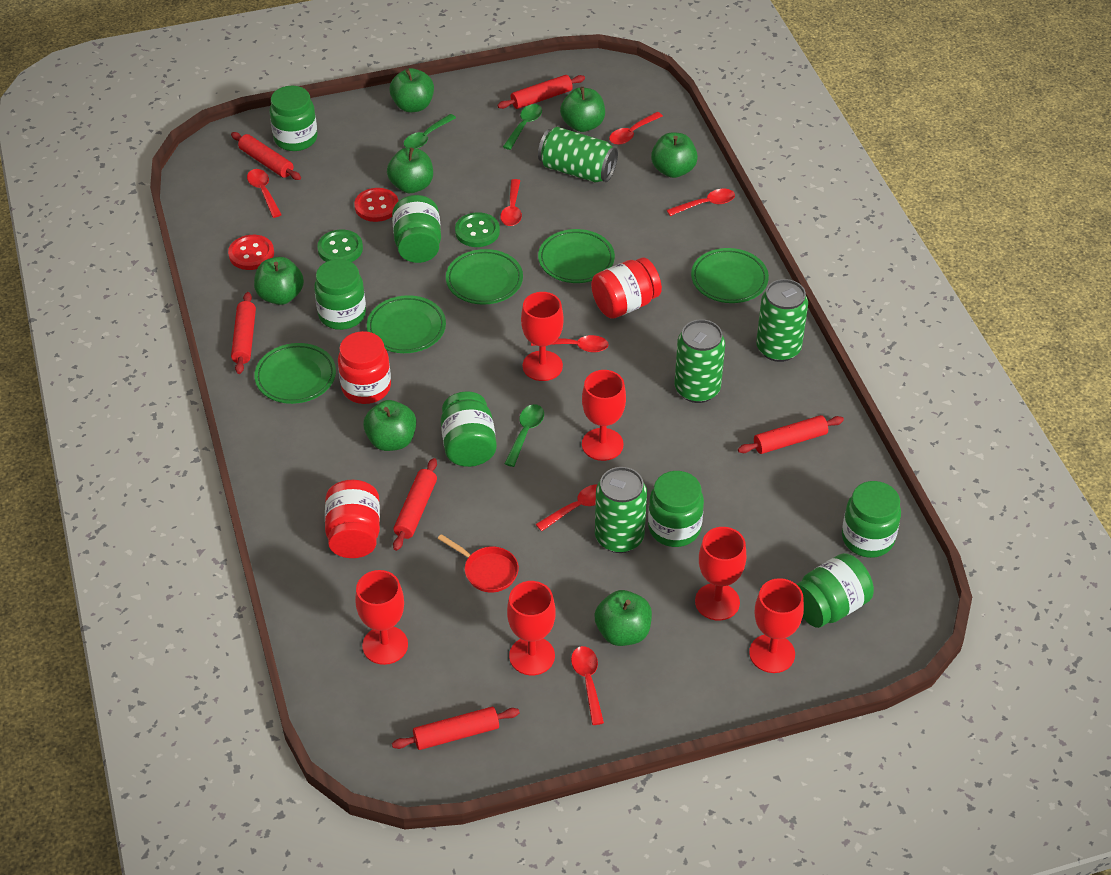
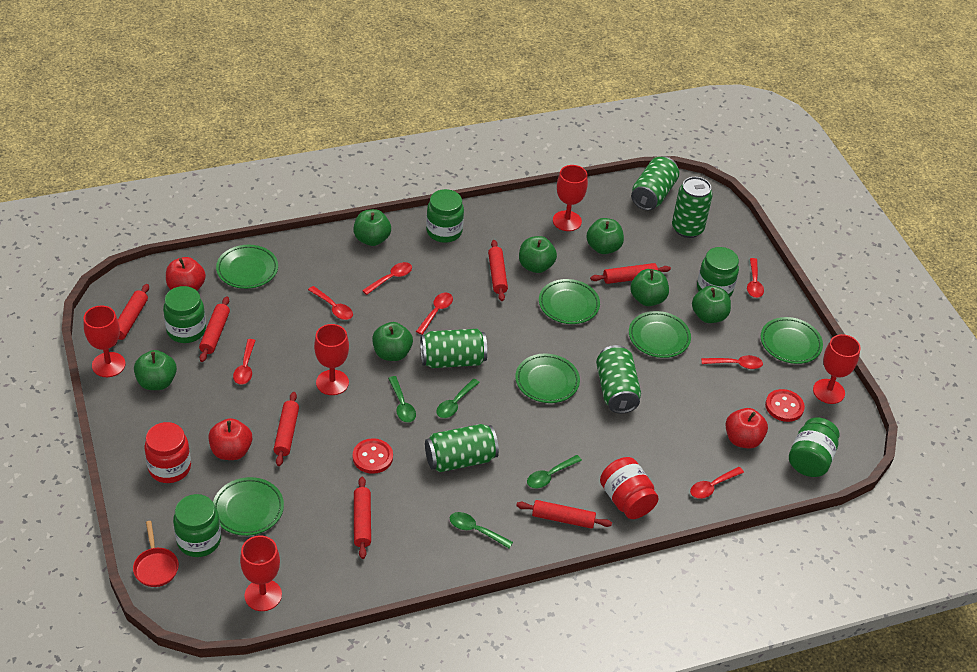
green button: [317,230,363,262] [455,212,500,247] = 2 -> none = 0
green can: [538,127,618,182] [595,467,647,553] [675,319,725,403] [756,279,808,362] = 4 -> [420,329,487,368] [425,424,499,472] [596,345,641,414] [631,156,679,210] [672,177,713,238] = 5
green jar: [270,86,317,151] [314,259,366,330] [392,195,441,263] [441,391,497,467] [648,471,704,547] [797,553,874,628] [842,481,901,558] = 7 -> [163,286,206,343] [173,494,221,557] [426,189,464,243] [697,247,739,296] [789,418,840,477] = 5
green plate: [254,343,336,404] [367,295,446,353] [446,249,523,305] [538,229,615,283] [691,248,769,303] = 5 -> [213,477,284,536] [216,245,278,289] [515,354,580,403] [539,279,600,324] [629,311,691,358] [760,317,823,364] = 6
green spoon: [404,114,456,149] [503,104,542,150] [504,404,544,467] = 3 -> [388,376,416,423] [437,379,480,418] [450,512,513,548] [527,455,582,488] = 4
red apple: none = 0 -> [166,257,206,291] [208,418,252,460] [725,408,768,449] = 3
red goblet: [355,570,408,665] [507,581,556,675] [521,292,564,381] [582,370,626,461] [695,527,746,621] [749,578,804,673] = 6 -> [84,305,126,377] [240,535,282,611] [314,324,349,395] [553,165,588,231] [813,334,861,404] = 5
red jar: [325,480,380,558] [338,331,391,404] [591,257,662,319] = 3 -> [144,422,191,483] [600,457,659,519] = 2
red rolling pin: [231,132,301,180] [231,292,256,374] [392,707,520,750] [393,458,437,551] [497,75,585,109] [738,415,844,454] = 6 -> [114,284,149,346] [199,296,230,362] [274,392,299,466] [354,477,371,559] [488,240,508,301] [516,500,612,529] [590,263,671,284] = 7

